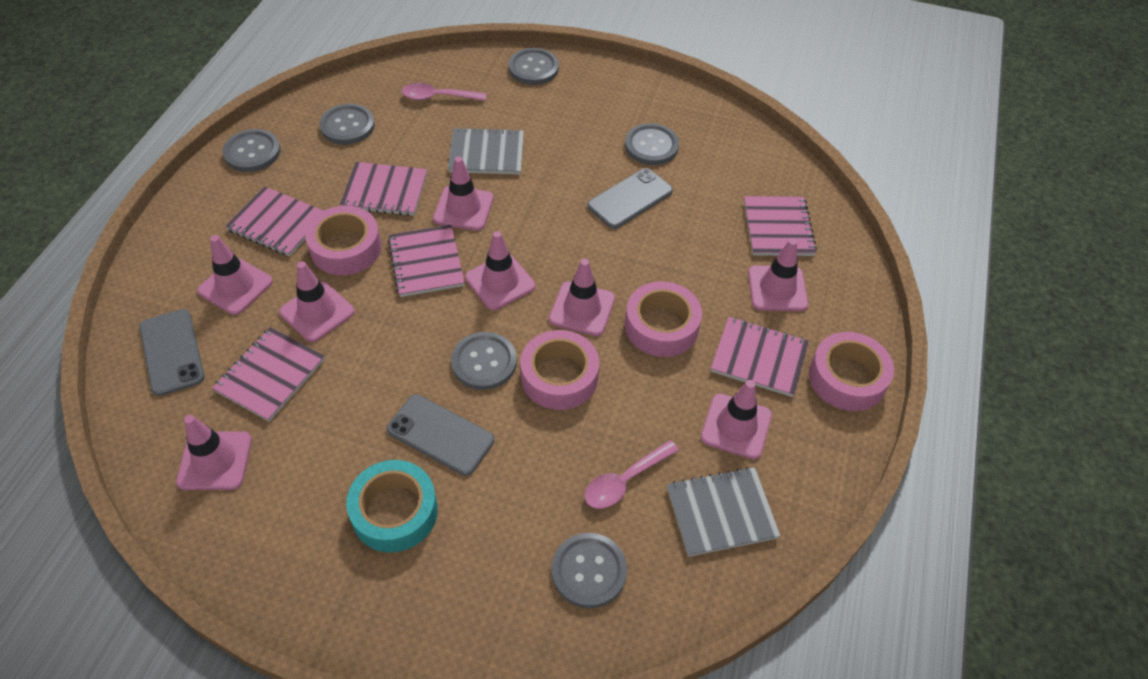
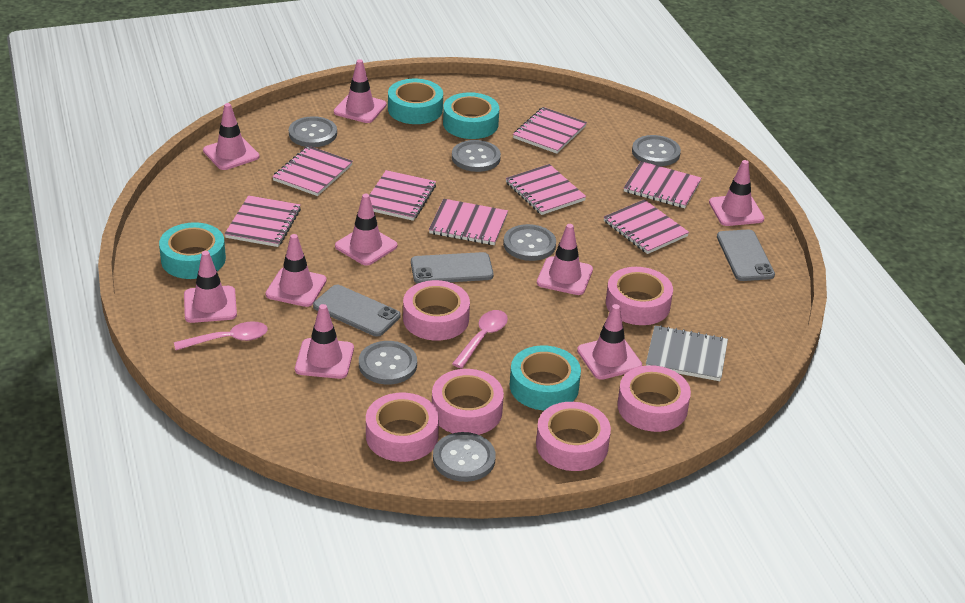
grey notebook: [448,127,524,175] [667,467,780,557] = 2 -> [646,325,728,381] = 1
pink notebook: [212,327,325,422] [225,186,323,256] [340,162,427,216] [388,225,465,297] [711,317,809,397] [744,196,817,256] = 6 -> [225,195,301,247] [272,146,353,196] [369,170,436,221] [429,199,508,245] [506,164,586,215] [513,107,587,154] [604,199,689,254] [624,161,702,208] = 8
pink tape: [305,206,382,275] [520,330,599,410] [625,281,702,357] [809,332,894,411] = 4 -> [366,393,439,462] [403,280,470,341] [432,369,504,435] [536,402,611,471] [606,267,673,325] [617,365,691,432] = 6
pink traffic cone: [176,415,252,490] [197,235,273,315] [279,261,354,342] [433,156,494,231] [465,231,535,310] [549,259,615,336] [701,380,772,459] [748,239,808,311] = 8 -> [184,251,237,323] [203,103,260,170] [266,234,327,307] [295,304,354,379] [334,59,386,123] [335,194,397,266] [537,224,593,295] [577,304,642,380] [709,160,764,226] = 9
turquoise tape: [346,460,438,553] = 1 -> [159,222,226,279] [388,79,443,124] [443,92,499,139] [510,346,581,410] = 4

